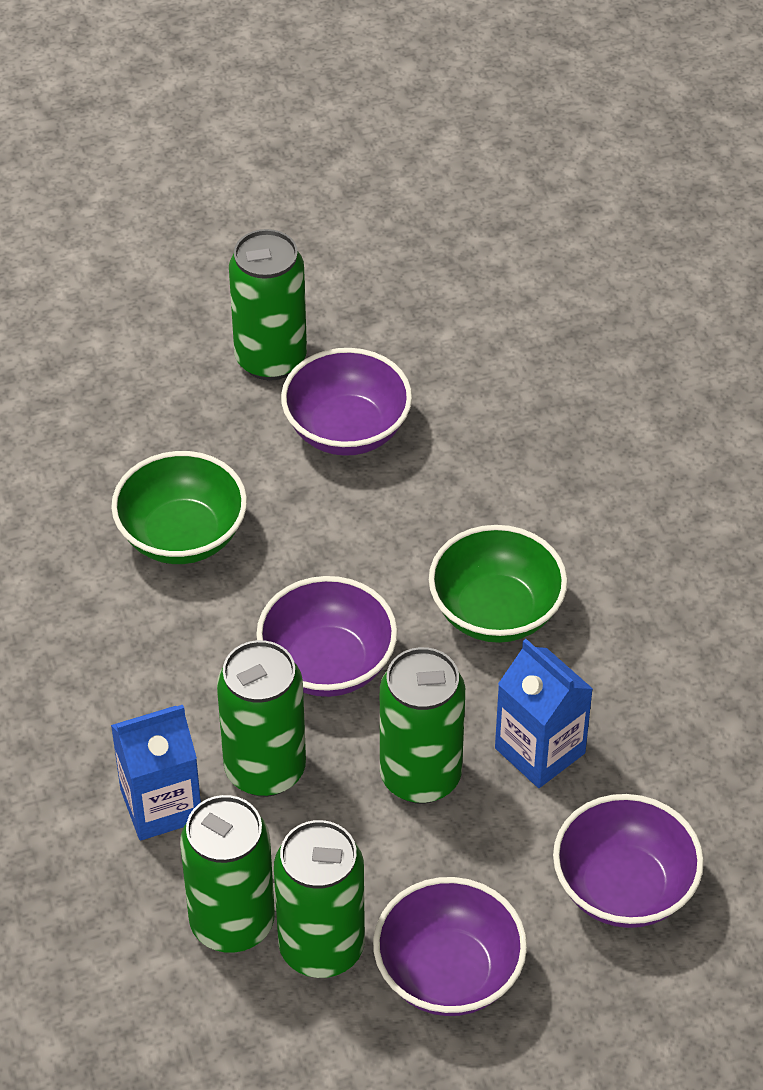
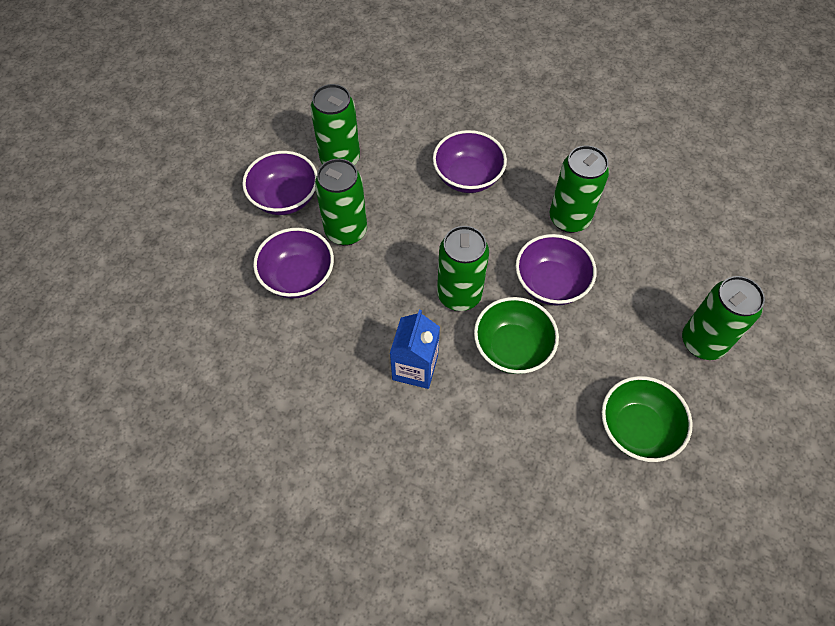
blue carton: [111,705,201,841] [495,639,593,788] = 2 -> [390,309,440,389] = 1

